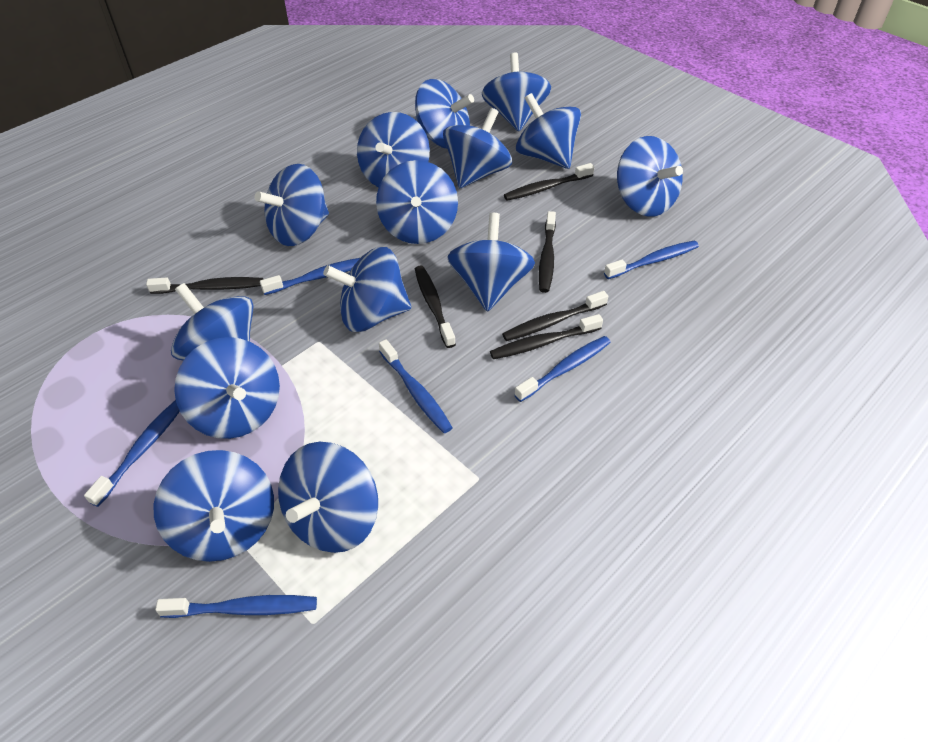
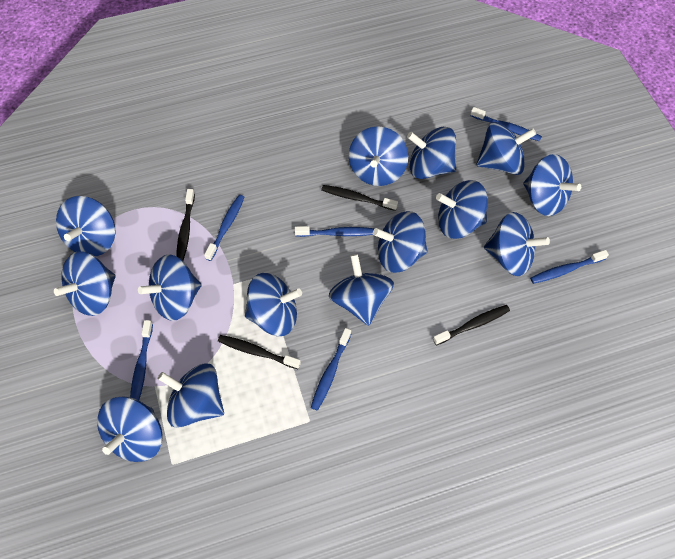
black toothbrush: [146,277,263,294] [415,265,456,348] [490,314,603,359] [502,291,608,341] [504,163,594,201] [539,211,556,293] = 6 -> [176,189,195,260] [218,335,301,369] [321,185,398,211] [433,305,510,346] = 4

